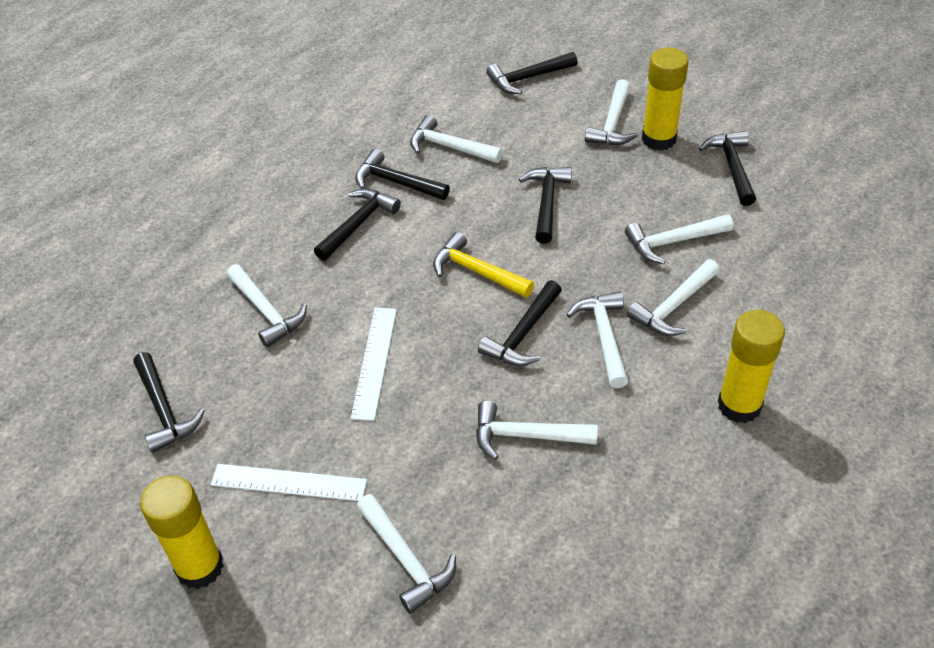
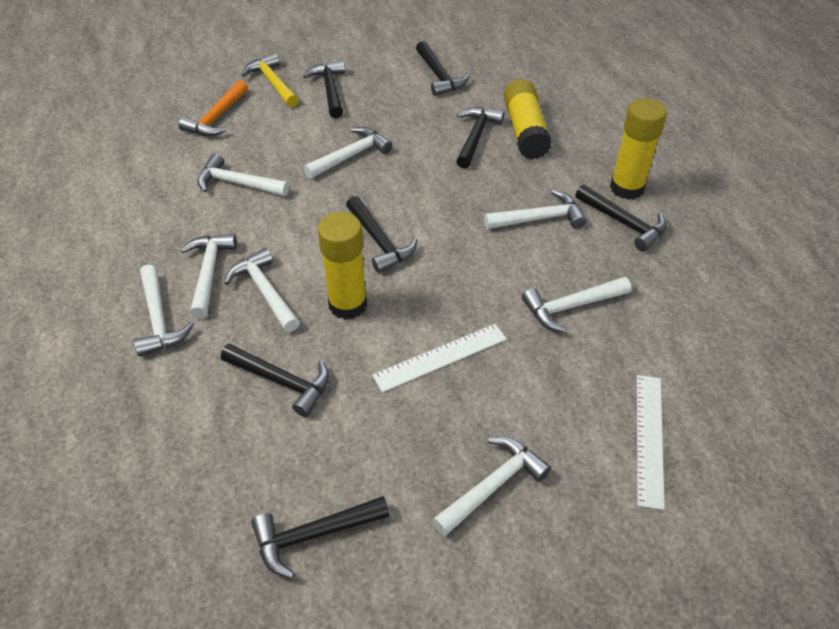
orange hammer: none = 0 -> [178,80,248,136] = 1

